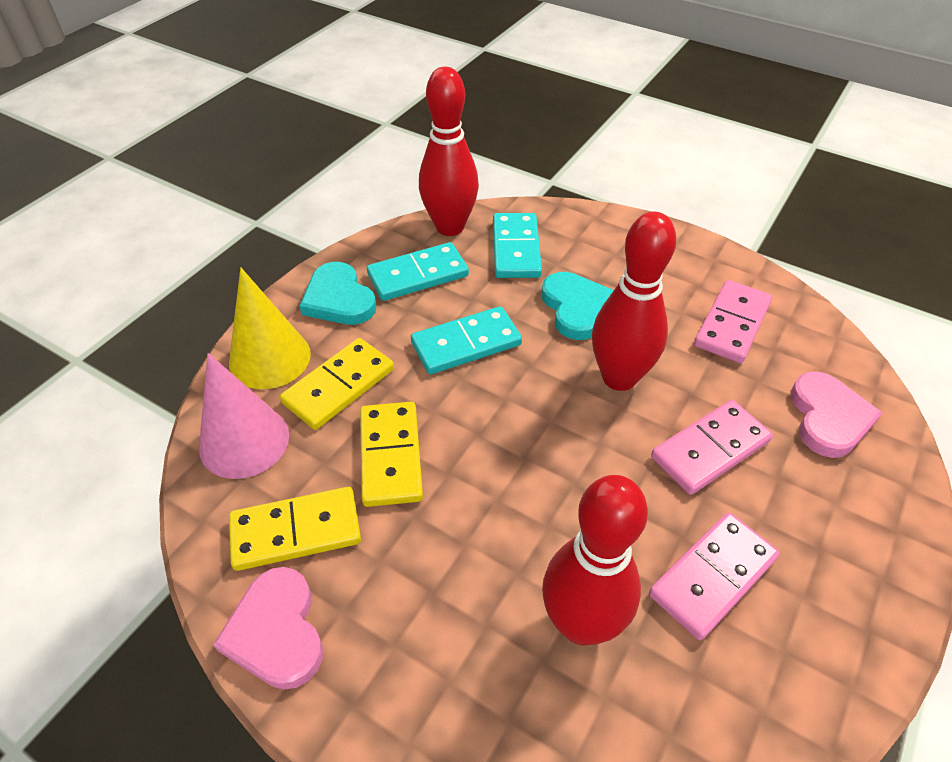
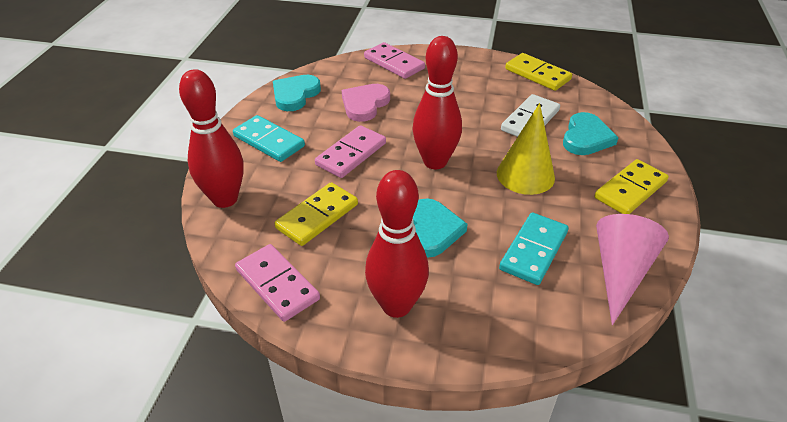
pink heart: [213,567,323,690] [791,371,882,458] = 2 -> [342,84,390,122] = 1
turquoise domino: [367,242,469,301] [411,306,522,374] [493,213,542,278] = 3 -> [233,115,305,162] [499,213,569,285] = 2
turquoise heart: [299,262,376,325] [541,272,614,340] = 2 -> [273,75,321,111] [413,198,468,258] [563,112,619,155] = 3
white domino: none = 0 -> [501,94,560,137] = 1

